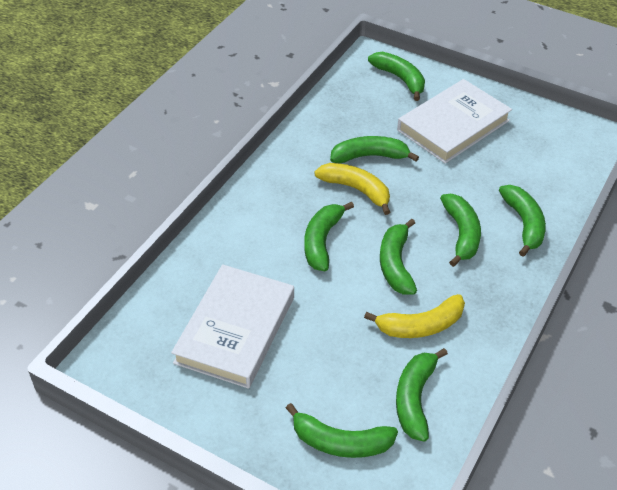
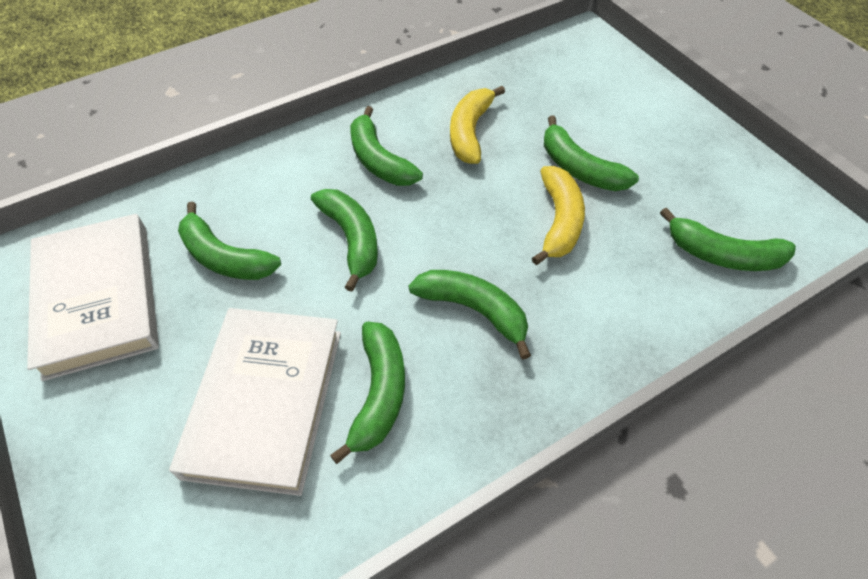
green banana: [286,403,398,458] [304,202,354,272] [330,136,419,163] [368,52,425,101] [380,219,417,294] [396,348,448,441] [440,194,481,267] [499,185,546,257] = 8 -> [178,202,281,280] [311,189,378,292] [330,322,405,464] [350,106,423,186] [408,270,531,359] [544,116,639,191] [660,208,796,271] = 7

